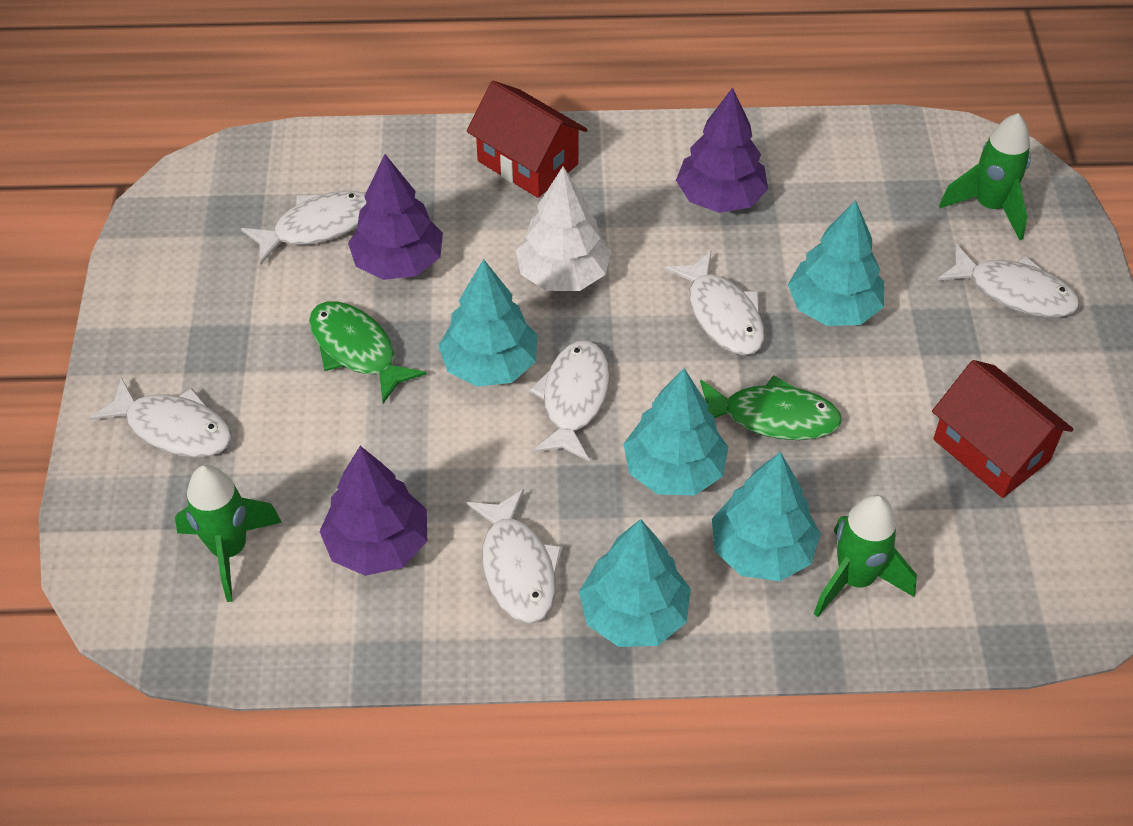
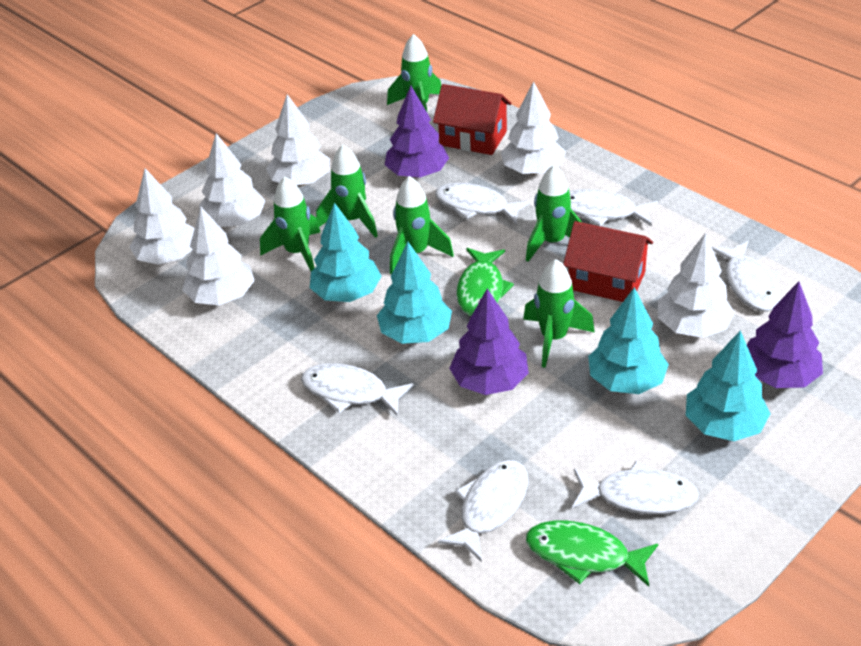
green rocket: [175,465,282,602] [814,495,917,617] [939,113,1031,240] = 3 -> [260,177,321,271] [316,145,378,238] [387,34,441,111] [390,176,454,274] [523,259,595,368] [526,165,583,262] = 6
turquoise tree: [438,259,538,387] [579,519,691,647] [623,368,728,496] [712,452,821,581] [788,200,884,326] = 5 -> [310,202,382,302] [377,242,452,344] [588,287,669,394] [686,330,770,441] = 4
white tree: [516,167,611,291] = 1 -> [129,169,195,265] [182,207,255,306] [199,133,266,227] [266,94,330,186] [501,81,566,175] [658,233,735,338] = 6

